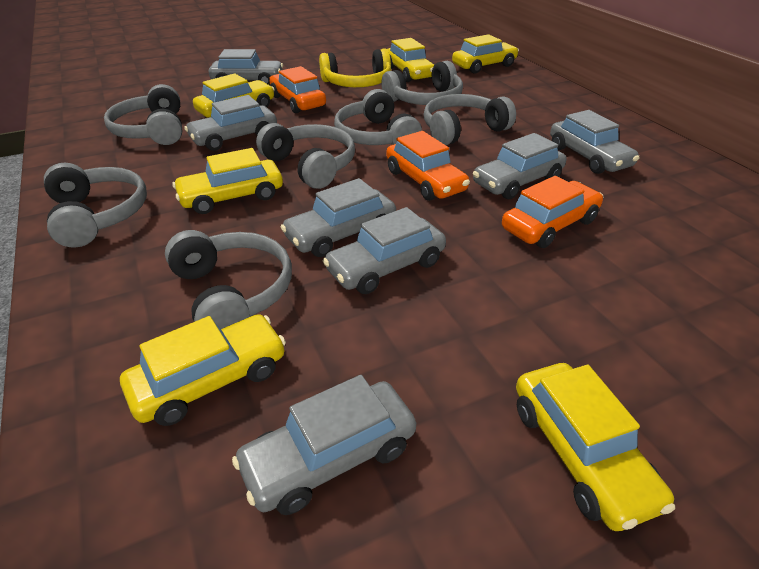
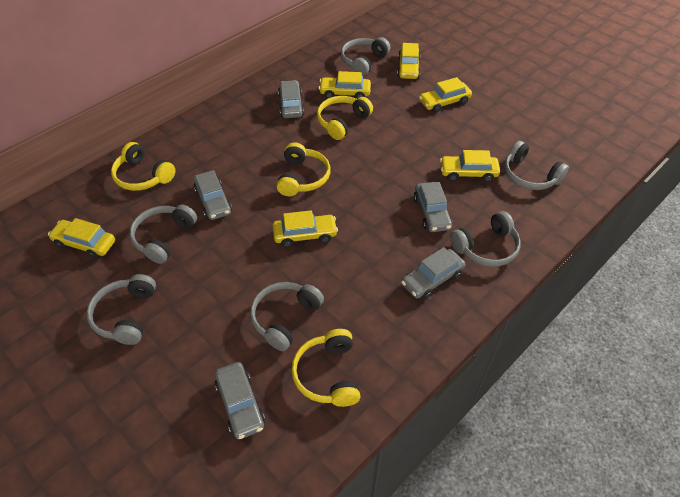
grey car: [184,95,277,151] [209,49,283,85] [232,375,416,515] [281,178,396,257] [323,207,446,294] [473,133,566,199] [550,110,639,174] = 7 -> [194,170,232,220] [215,362,265,439] [278,80,304,118] [401,247,465,299] [414,182,452,232] = 5
grey headphones: [44,163,147,248] [104,84,182,145] [165,230,292,329] [256,123,355,189] [334,89,422,145] [381,61,463,105] [424,94,516,145] = 7 -> [87,274,156,345] [130,205,197,264] [250,282,324,351] [341,37,390,76] [450,211,521,267] [504,141,569,190] = 6
orange car: [269,66,326,113] [386,131,470,201] [502,176,604,248] = 3 -> none = 0
yellow headphones: [319,48,391,87] = 1 -> [111,142,176,191] [276,142,331,196] [291,329,360,407] [317,96,373,140] = 4

